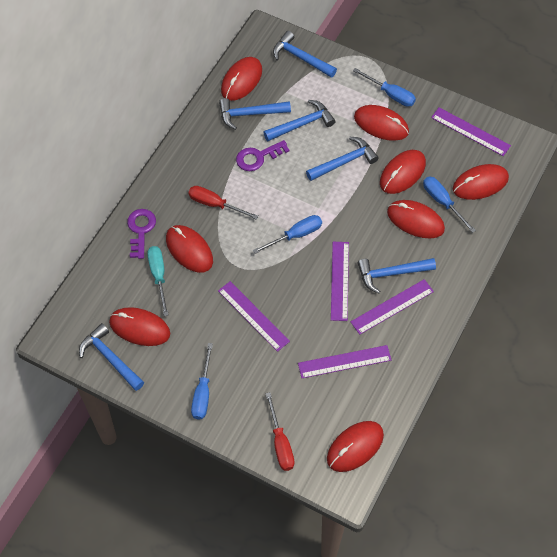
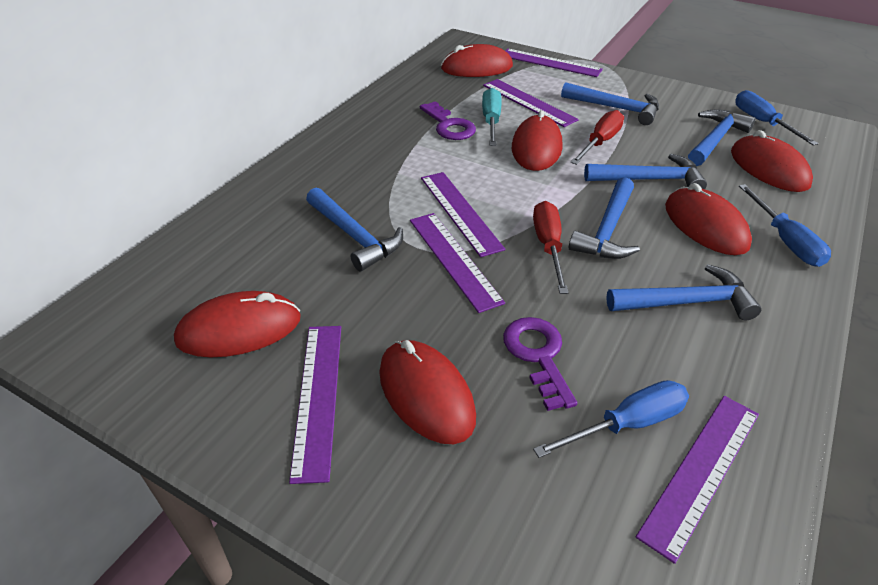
blue screwdriver: [191,343,213,420] [253,215,322,254] [353,68,416,107] [423,177,476,233] = 4 -> [533,380,689,458] [735,90,819,146] [739,184,831,267] = 3
purple ruler: [218,281,290,352] [298,345,391,378] [331,242,349,321] [351,279,434,335] [431,107,511,156] = 5 -> [289,326,341,484] [410,213,505,313] [421,172,505,257] [483,79,579,127] [506,49,603,77] [636,396,759,564] = 6
red mouse: [109,307,170,346] [166,225,213,273] [221,57,262,101] [327,421,384,472] [354,105,409,141] [380,150,426,194] [387,200,445,239] [453,164,509,200] = 8 -> [174,291,301,357] [379,340,476,444] [441,44,513,77] [512,110,562,171] [665,183,752,255] [731,130,813,192] = 6

